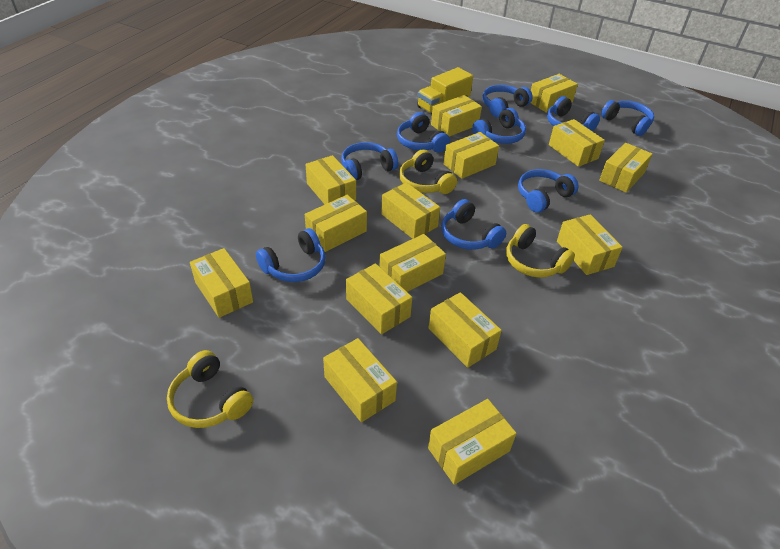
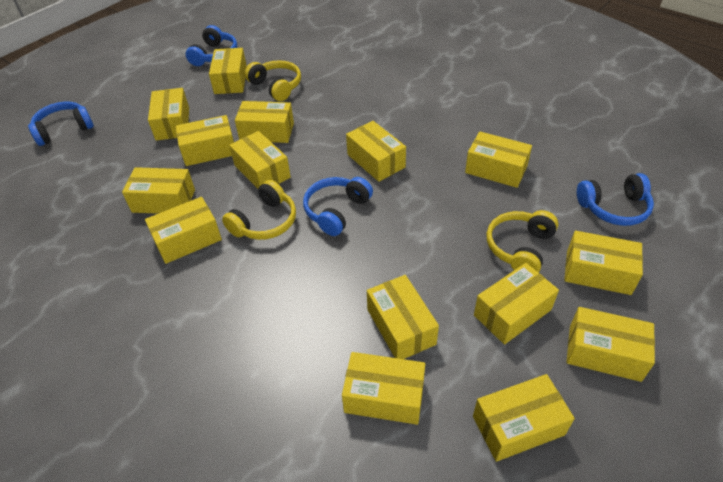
blue headphones: [256,228,326,282] [341,142,398,180] [397,112,450,153] [441,199,506,250] [472,108,526,144] [482,85,533,118] [518,169,579,213] [547,96,600,131] [601,100,654,136] = 9 -> [28,102,94,146] [186,25,237,66] [303,177,373,236] [577,173,654,226] = 4
yellow truck: [417,67,473,114] = 1 -> none = 0

